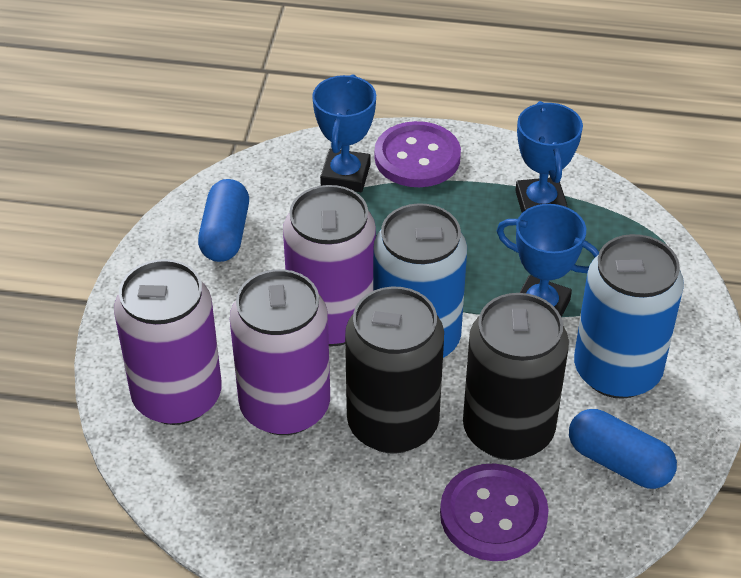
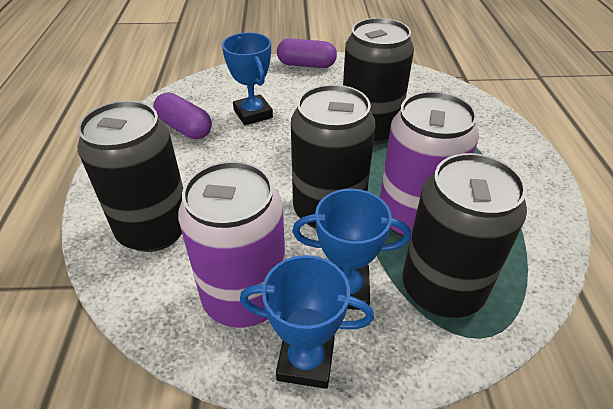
black can: [345,287,444,454] [463,293,569,460] = 2 -> [78,100,183,252] [291,84,376,229] [343,18,414,145] [402,153,527,318] = 4
blue can: [373,203,467,358] [574,234,684,399] = 2 -> none = 0
blue capsule: [198,179,249,262] [569,409,677,489] = 2 -> none = 0
purple button: [375,121,461,187] [440,464,549,561] = 2 -> none = 0
purple can: [114,259,222,425] [230,269,330,435] [283,185,376,346] = 3 -> [178,161,285,328] [380,91,479,237] = 2
purple capsule: none = 0 -> [153,93,212,139] [277,38,337,68] = 2

